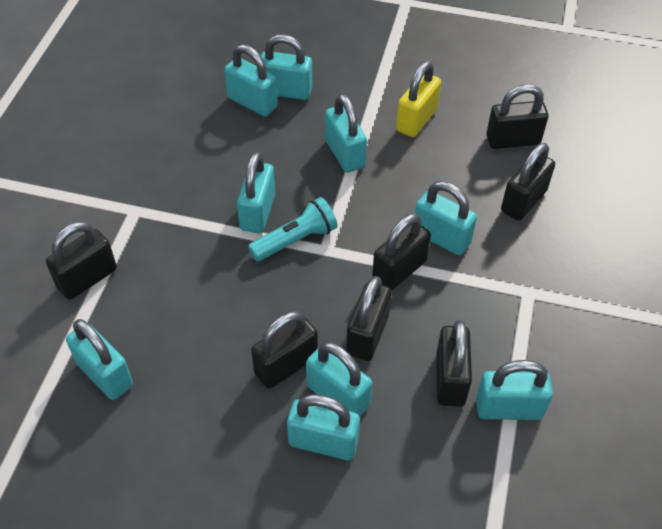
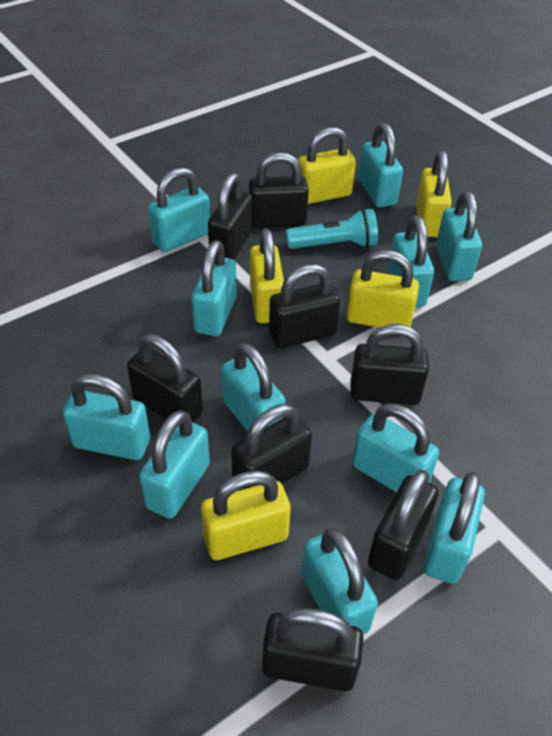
black padlock: [46,221,117,300] [251,311,318,389] [346,276,392,361] [372,213,431,291] [436,320,472,407] [486,84,548,149] [501,143,555,221] = 7 -> [127,334,203,423] [208,173,253,260] [231,404,312,490] [249,152,309,228] [262,608,364,691] [269,264,340,348] [350,324,429,405] [368,470,439,580] = 8
turquoise padlock: [66,319,133,400] [224,44,278,117] [237,152,275,233] [261,34,312,100] [287,394,360,460] [306,342,372,417] [325,94,367,173] [415,181,477,255] [476,360,553,420] = 9 -> [63,374,150,460] [139,410,210,519] [148,167,210,252] [191,240,237,337] [221,343,286,431] [301,527,378,635] [352,404,439,493] [358,122,403,207] [388,215,434,307] [423,471,485,584] [436,191,482,281] = 11
yellow padlock: [396,61,441,137] = 1 -> [201,470,291,560] [250,228,284,323] [298,127,356,204] [346,250,419,328] [416,151,452,237] = 5

